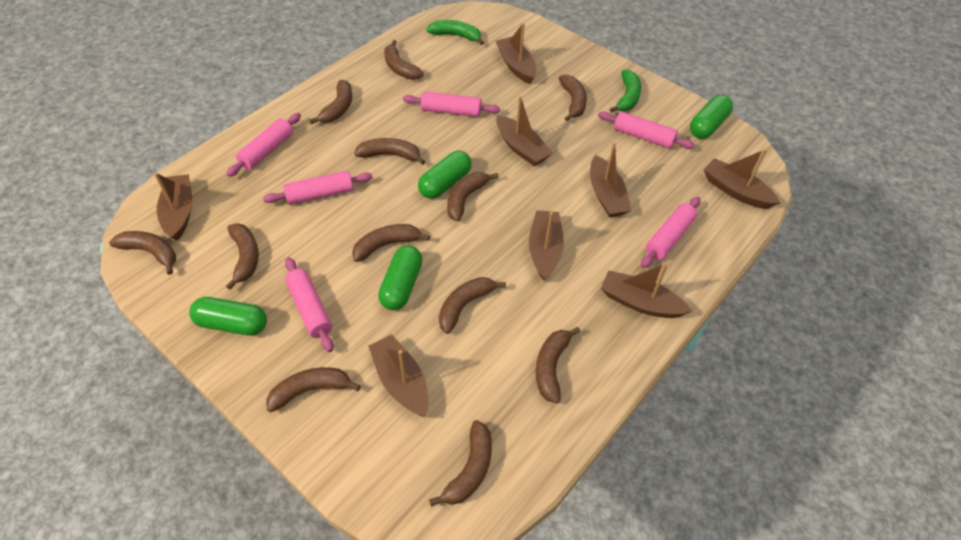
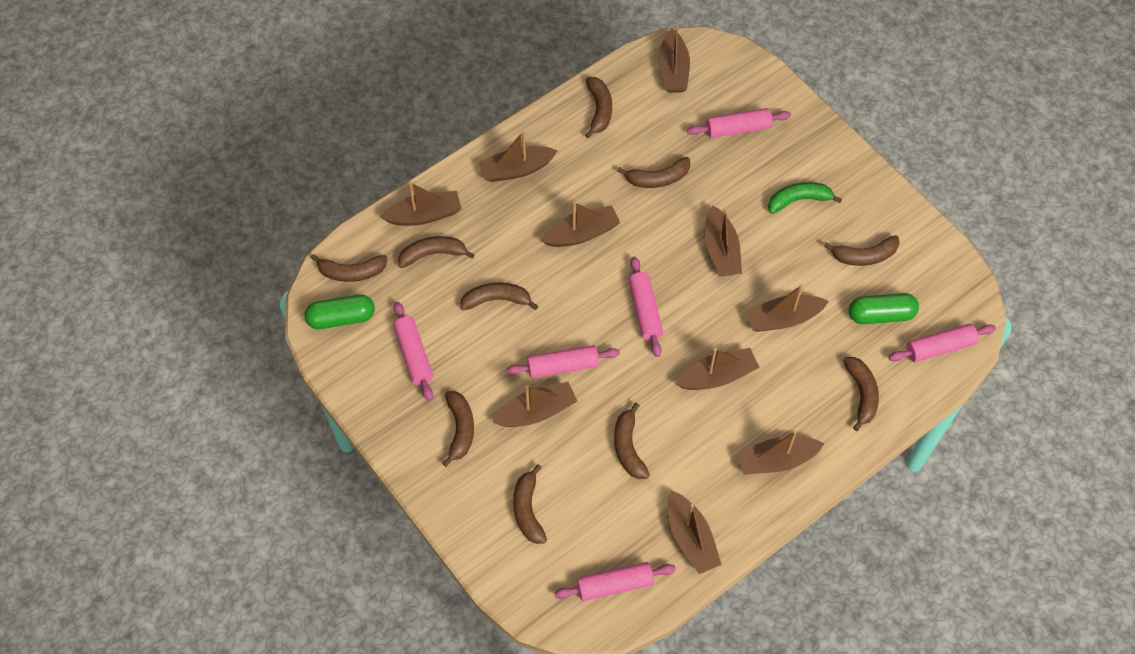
brown banana: [109,231,176,275] [226,223,259,290] [266,367,361,412] [310,80,352,124] [352,224,430,262] [354,138,425,165] [384,40,424,80] [429,420,492,507] [439,277,506,334] [447,172,498,222] [536,327,580,404] [558,74,587,121] = 12 -> [311,254,387,282] [398,236,475,268] [442,391,474,467] [460,282,538,310] [513,464,547,544] [585,77,612,138] [614,403,650,479] [617,157,690,188] [824,235,900,266] [843,357,879,431] = 10
brown boat: [154,172,192,241] [368,334,429,417] [496,23,537,84] [496,96,553,166] [529,210,564,281] [590,142,631,217] [601,263,692,318] [703,149,780,209] = 8 -> [380,182,461,226] [479,131,558,182] [492,382,578,427] [541,202,620,247] [659,24,690,93] [668,490,722,574] [676,348,760,390] [705,206,742,277] [737,430,824,475] [746,284,829,332] = 10
green banana: [426,20,484,45] [610,69,641,113] = 2 -> [768,182,842,214] = 1
green capsule: [189,297,267,336] [378,245,423,310] [418,151,472,199] [690,95,733,139] = 4 -> [304,294,375,329] [849,293,919,324] = 2

